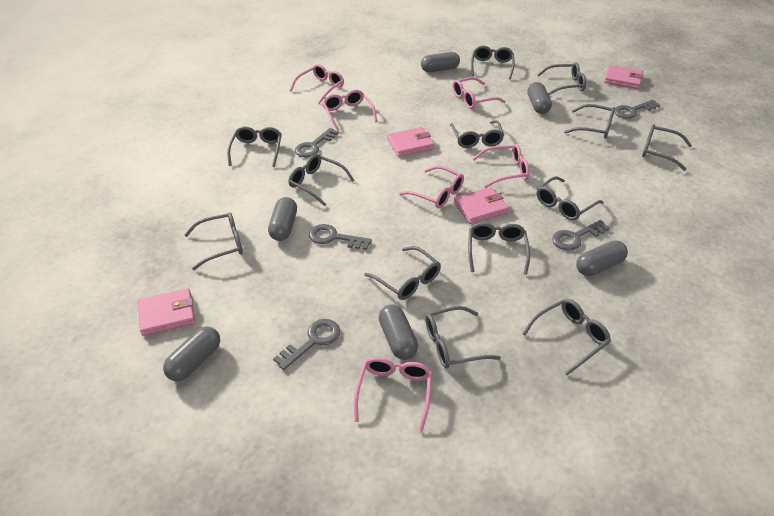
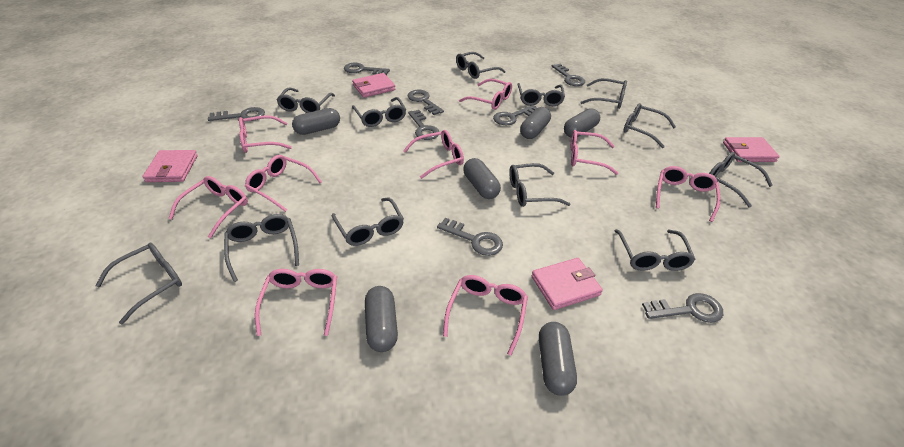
grey glasses: [184,212,243,270] [227,126,282,167] [288,154,354,206] [364,246,441,300] [425,306,501,369] [450,120,504,148] [468,223,530,275] [471,46,515,79] [522,299,611,375] [536,176,603,220] [537,62,586,95] [564,104,615,139] [642,124,692,171] = 13 -> [95,243,182,325] [224,214,299,282] [277,87,335,113] [332,197,404,246] [352,97,406,127] [456,52,506,79] [509,163,570,207] [517,83,565,106] [580,78,627,109] [615,229,696,271] [623,103,676,148] [709,152,773,208] = 12
grey key: [273,319,340,370] [295,128,339,157] [309,224,372,250] [552,220,610,251] [614,100,660,119] = 5 -> [208,107,265,121] [344,63,390,75] [408,90,444,115] [408,110,439,140] [437,218,503,256] [493,105,537,125] [552,64,585,86] [642,293,723,323] = 8
pink glasses: [290,64,344,104] [323,89,377,131] [354,357,432,432] [399,166,464,208] [453,77,506,109] [473,144,530,188] = 6 -> [168,176,248,238] [239,115,292,153] [245,155,322,212] [255,269,337,336] [403,130,464,179] [443,275,528,355] [459,79,512,110] [571,130,618,175] [656,166,720,222] = 9

